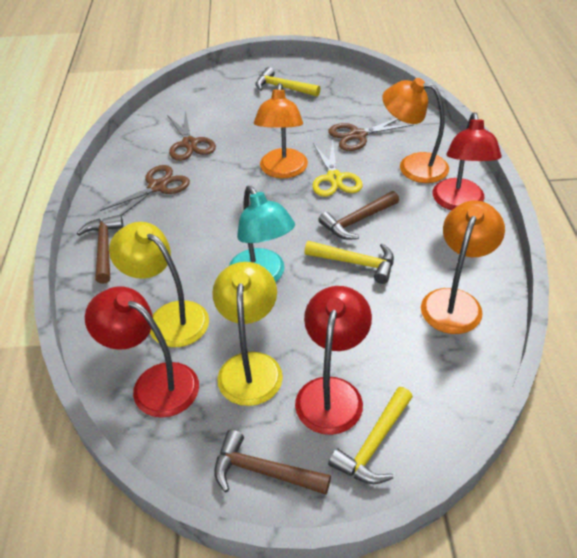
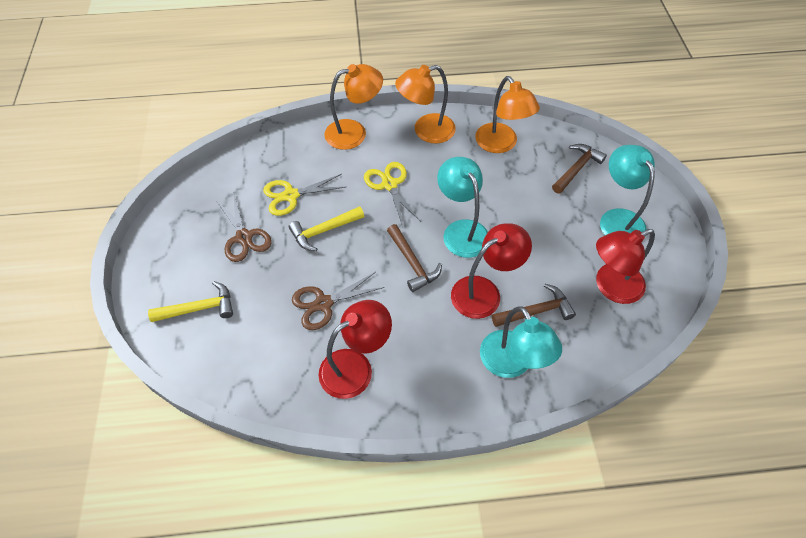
brown scissors: [100,165,190,216] [167,111,216,161] [328,118,413,151] = 3 -> [216,195,272,262] [292,272,385,330] = 2
turquoise lamp: [229,186,295,283] = 1 -> [437,157,488,258] [480,306,562,378] [600,145,655,235] = 3
yellow hammer: [255,67,321,97] [304,241,394,284] [328,387,413,484] = 3 -> [148,281,233,322] [289,206,364,251] = 2
yellow lamp: [109,222,209,347] [212,262,283,406] = 2 -> none = 0
yellow scissors: [312,142,363,197] = 1 -> [263,174,346,216] [364,162,421,226] = 2

